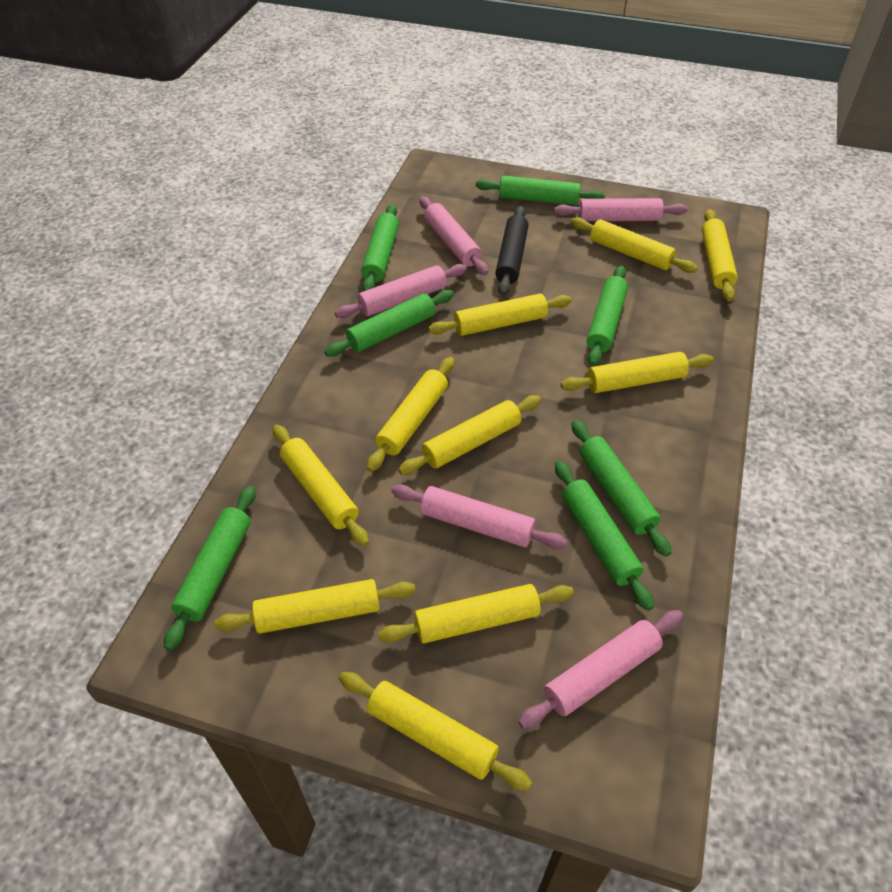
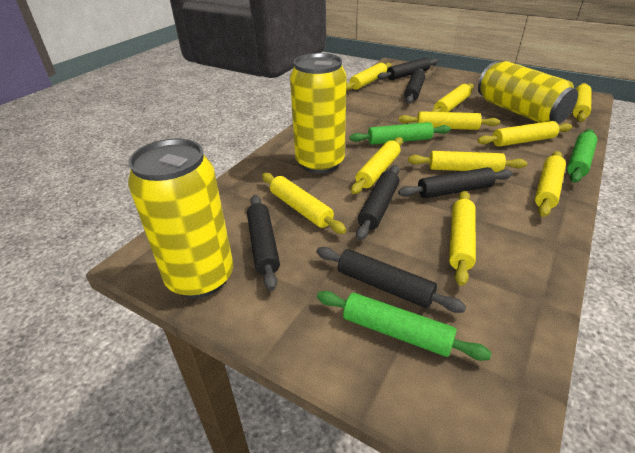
black rolling pin: [495,206,529,296] = 1 -> [247,195,280,291] [316,247,466,313] [356,165,400,240] [377,58,438,80] [398,167,513,199] [404,69,425,104] = 6
green rolling pin: [164,486,256,651] [324,290,454,357] [361,204,399,291] [476,176,605,205] [555,461,654,611] [572,420,672,557] [587,266,628,366] = 7 -> [317,291,492,361] [350,122,451,145] [567,129,598,183] = 3
pink rolling pin: [335,264,467,318] [391,485,568,549] [419,196,488,275] [518,610,683,729] [554,198,687,221] = 5 -> none = 0
yellow can: none = 0 -> [128,139,233,298] [290,53,347,174] [478,61,578,124] = 3

